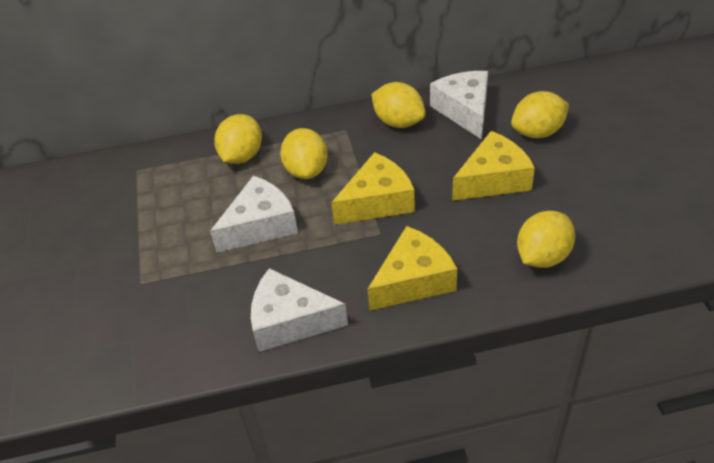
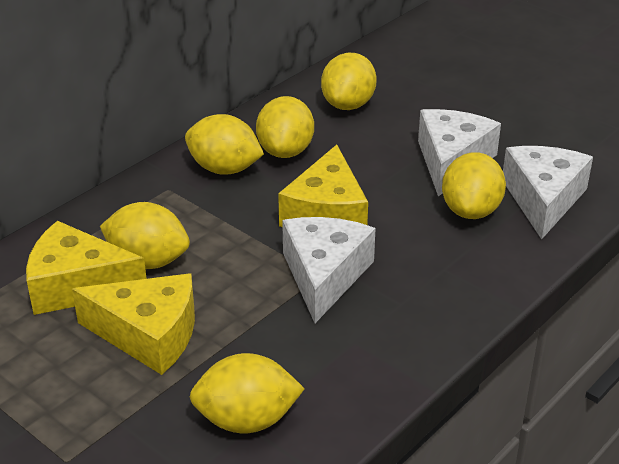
yellow lemon: [214,114,262,164] [280,128,328,179] [371,82,426,128] [511,91,569,138] [517,211,575,268] = 5 -> [100,202,190,269] [185,114,264,175] [190,353,305,433] [256,96,314,158] [321,53,377,110] [442,152,506,219] = 6

